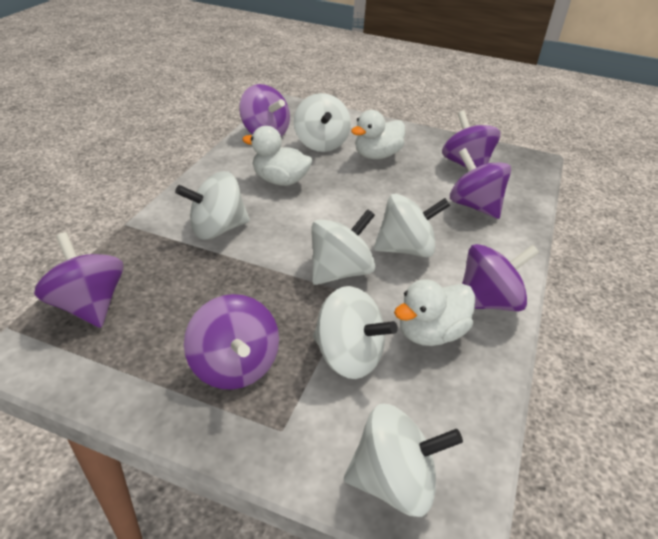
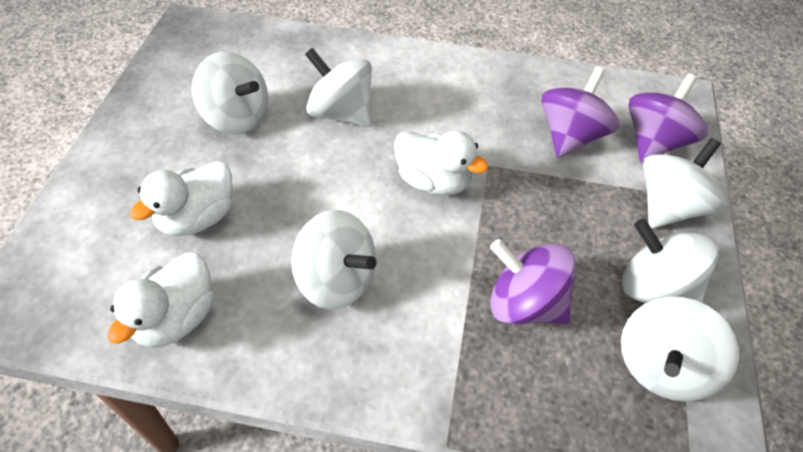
purple spinning top: [34,232,123,328] [184,294,279,390] [239,84,290,137] [442,110,501,168] [450,148,511,219] [462,244,539,311] = 6 -> [490,239,576,325] [541,66,619,158] [628,73,708,162] = 3

